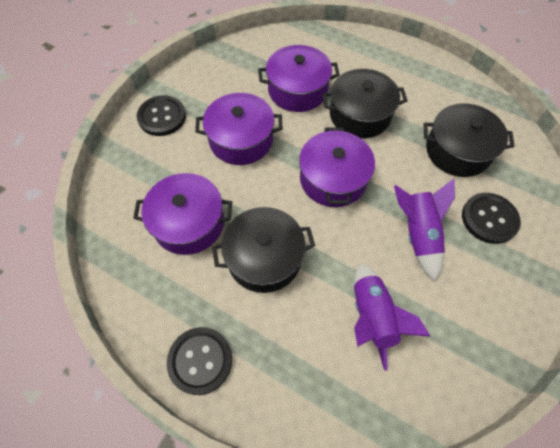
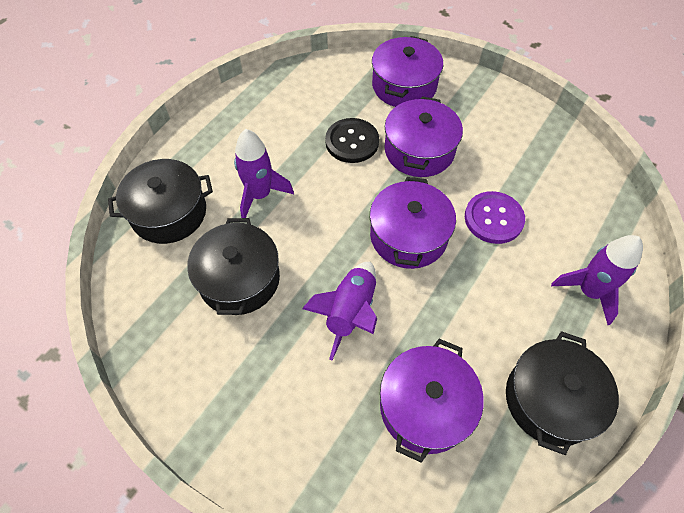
black button: [137,95,186,136] [167,327,232,395] [462,193,521,244] = 3 -> [325,118,379,163] = 1
purple button: none = 0 -> [465,191,525,244] = 1
purple rocket: [354,263,431,371] [394,179,455,281] = 2 -> [234,129,294,218] [302,262,377,360] [551,235,643,325] = 3

